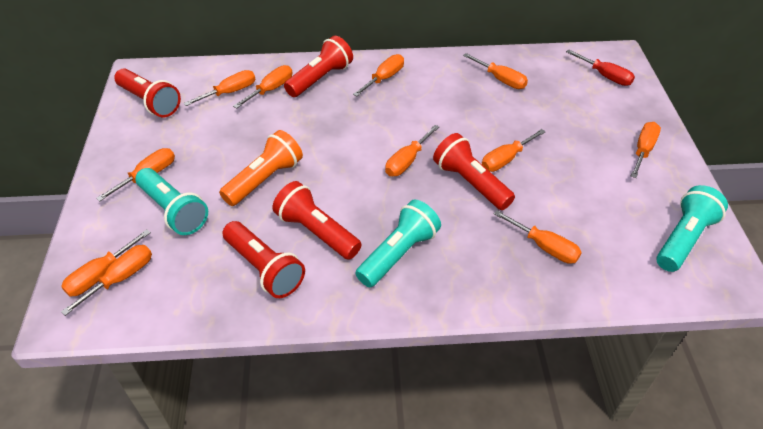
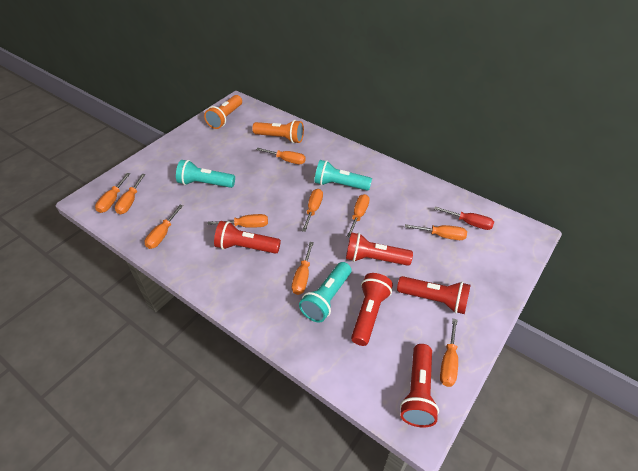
orange flashlight: [219,130,303,206] = 1 -> [204,95,242,129] [252,120,304,144] = 2
orange screwdriver: [61,229,151,297] [61,245,152,316] [96,148,175,202] [184,70,255,106] [233,65,292,109] [353,54,404,96] [385,125,439,176] [463,53,528,89] [482,129,546,172] [494,210,582,264] [631,122,661,178] = 11 -> [95,173,130,213] [115,174,145,214] [144,205,183,249] [208,214,268,228] [256,148,306,164] [292,242,314,295] [302,189,323,232] [347,194,370,237] [405,224,467,240] [440,319,458,387] = 10

